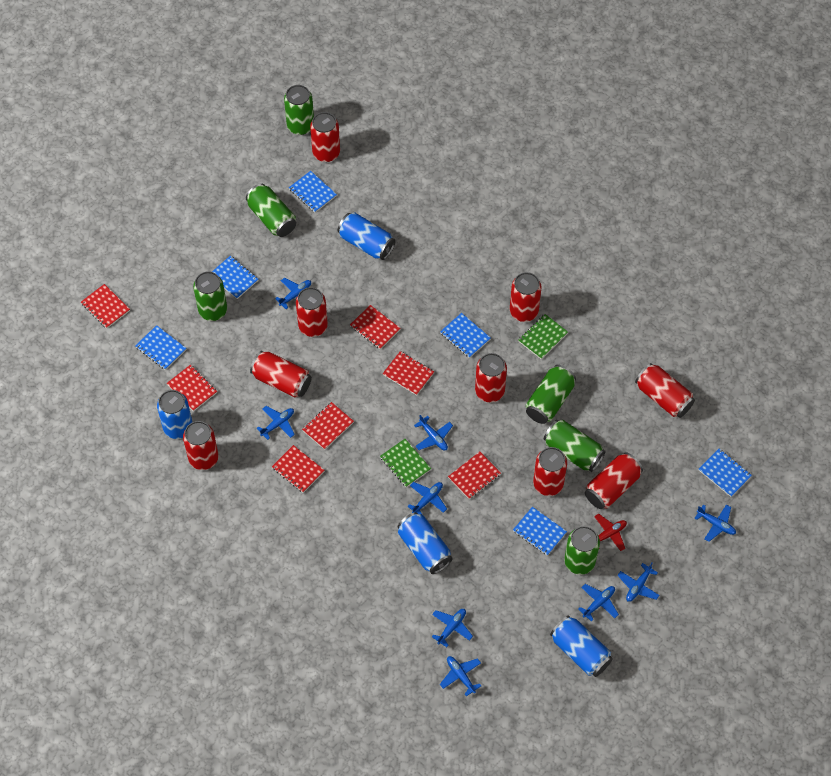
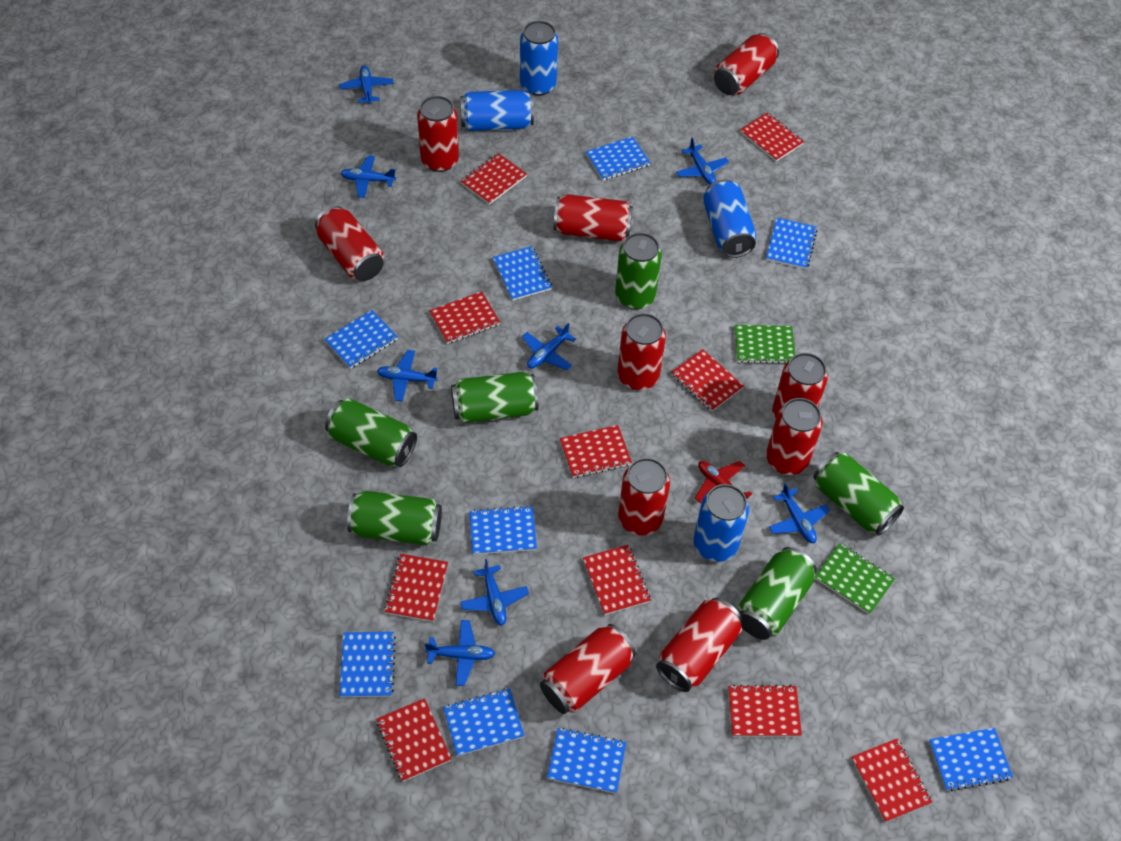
blue notebook: [135,325,186,370] [212,256,258,299] [289,171,337,212] [440,313,491,358] [513,507,567,556] [699,449,752,497] = 6 -> [324,310,398,369] [340,632,396,697] [443,688,524,756] [469,506,537,555] [493,246,552,301] [547,728,626,793] [585,136,650,181] [766,218,817,269] [929,728,1013,791] = 9
blue plane: [256,406,295,440] [275,278,311,309] [407,482,447,514] [414,415,453,450] [432,609,473,647] [440,656,481,696] [578,584,619,622] [617,563,659,602] [694,504,736,542] = 9 -> [339,65,394,104] [341,155,396,198] [377,350,438,402] [425,620,495,686] [460,559,529,626] [522,323,576,371] [676,138,729,185] [769,483,830,543] = 8
red can: [183,421,219,470] [250,351,312,398] [296,287,328,337] [310,112,340,162] [475,353,507,402] [510,272,542,322] [533,447,567,496] [585,452,643,509] [635,363,695,418] = 9 -> [315,206,384,281] [417,96,459,172] [540,624,636,714] [553,194,633,241] [617,313,666,390] [618,458,670,535] [656,598,742,692] [714,33,779,95] [766,398,823,475] [772,353,828,419] = 10
red notebook: [81,284,130,328] [167,365,217,411] [272,445,325,493] [302,402,354,450] [350,305,401,349] [382,351,434,395] [448,452,501,499] = 7 -> [376,698,451,782] [384,554,448,622] [429,291,500,344] [461,153,527,205] [560,425,632,478] [583,545,651,615] [671,349,744,411] [728,685,802,736] [740,112,804,162] [851,739,932,822] = 10

